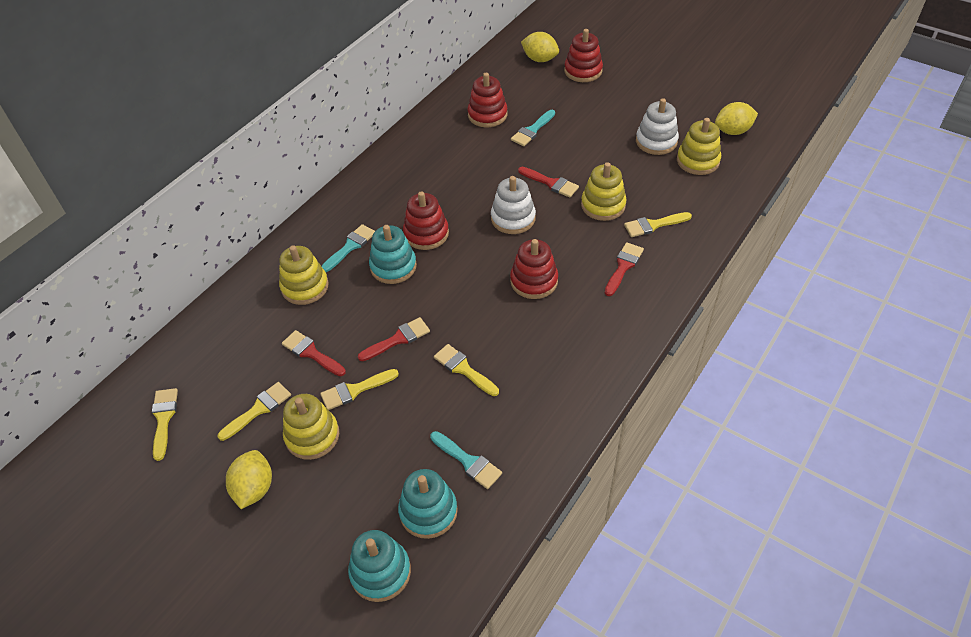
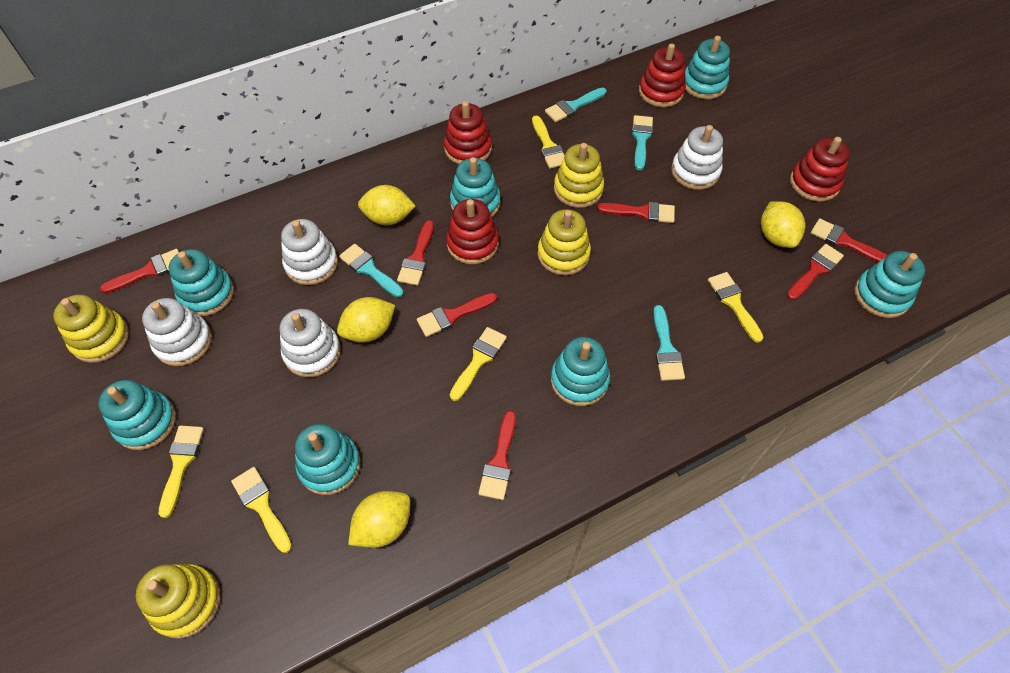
red brush: [282,330,346,376] [358,317,430,361] [518,167,579,198] [605,242,644,296] = 4 -> [100,249,179,293] [397,220,434,286] [417,293,497,337] [478,411,516,500] [597,202,675,223] [787,244,844,300] [811,218,888,262] = 7
turquoise brush: [321,224,375,272] [430,431,502,489] [511,110,555,146] = 3 -> [339,244,404,298] [545,88,607,122] [632,115,653,170] [653,305,685,381] = 4
turquoise stacking toy: [348,530,411,602] [369,225,417,284] [398,469,458,539] = 3 -> [98,380,176,450] [169,249,234,316] [295,424,361,495] [450,157,501,217] [551,337,610,406] [685,36,730,99] [854,251,925,318] = 7
white stacking toy: [491,176,536,234] [636,98,679,155] = 2 -> [142,298,212,366] [279,309,341,377] [281,219,338,285] [671,125,723,190] = 4
yellow lemon: [226,450,272,509] [521,32,559,62] [715,102,758,135] = 3 -> [337,297,395,343] [348,491,410,548] [358,185,416,225] [761,201,805,248] = 4

